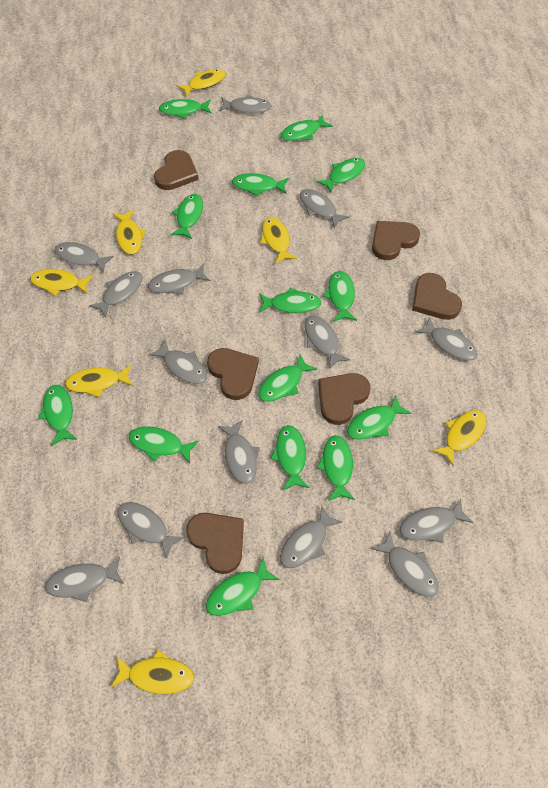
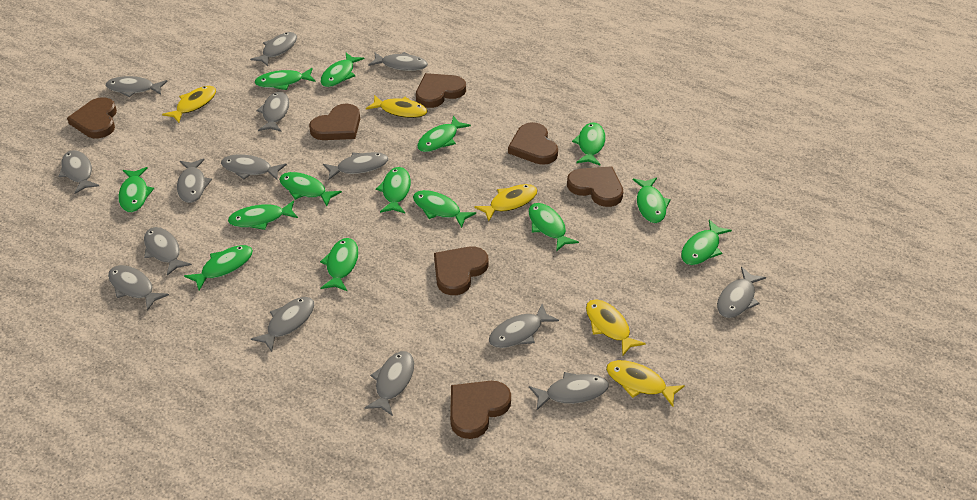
brown heart: [154,150,199,190] [186,513,244,574] [207,348,259,400] [318,373,370,425] [372,221,420,260] [412,273,462,320] = 6 -> [67,97,117,138] [309,104,360,140] [416,73,466,108] [434,247,488,295] [450,381,511,439] [508,122,558,165] [567,166,623,207] = 7
grey fish: [45,556,124,602] [54,242,114,273] [89,271,143,318] [117,502,185,559] [148,263,210,295] [149,339,207,384] [218,420,260,484] [219,95,272,113] [280,505,342,568] [300,189,350,228] [305,316,351,369] [371,531,439,597] [399,499,473,542] [416,317,478,361] = 14 -> [58,150,99,194] [106,76,168,97] [108,265,169,311] [144,227,192,276] [177,158,212,203] [221,154,287,180] [250,32,297,66] [251,297,314,352] [256,91,290,131] [323,152,388,180] [364,351,414,416] [368,52,428,71] [489,304,559,348] [529,372,609,410] [717,267,766,318] = 15
yellow fish: [30,269,93,296] [65,365,133,397] [111,650,194,694] [113,210,146,255] [176,69,226,97] [260,217,297,264] [432,410,486,467] = 7 -> [162,86,216,123] [366,95,427,118] [474,184,537,221] [586,299,646,355] [606,360,685,407] = 5

